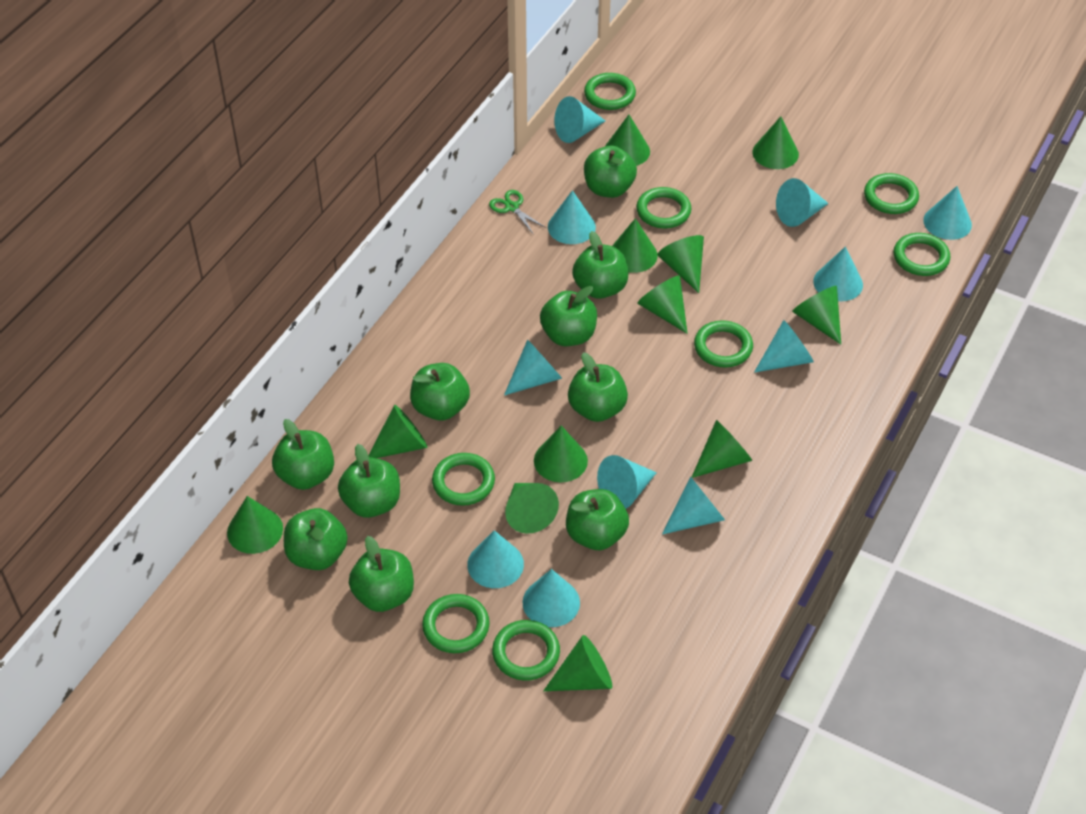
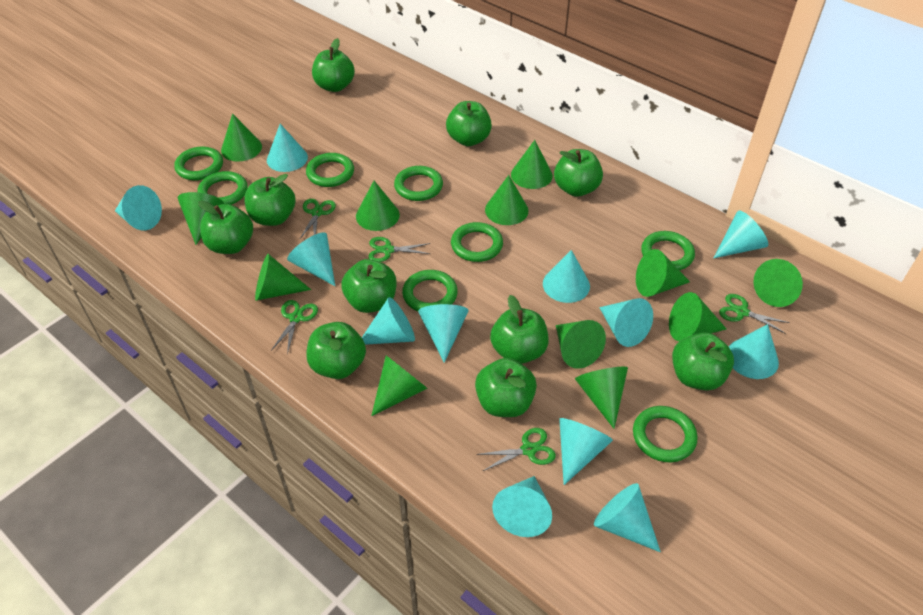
green scissors: [489,190,546,234] = 1 -> [271,300,318,354] [299,199,336,240] [368,237,430,262] [477,428,556,471] [719,294,790,334] = 5
turquoise cone: [467,530,524,588] [504,339,562,396] [523,569,580,627] [548,190,596,244] [554,96,605,143] [597,455,657,509] [662,476,725,535] [754,320,814,373] [776,178,829,227] [813,247,863,301] [923,186,972,240] = 11 -> [115,185,162,230] [267,124,308,172] [287,232,335,286] [362,297,415,345] [418,304,468,363] [492,476,552,537] [543,250,590,303] [559,418,613,485] [594,483,661,552] [599,298,653,347] [714,211,768,258] [729,324,779,379] = 12

